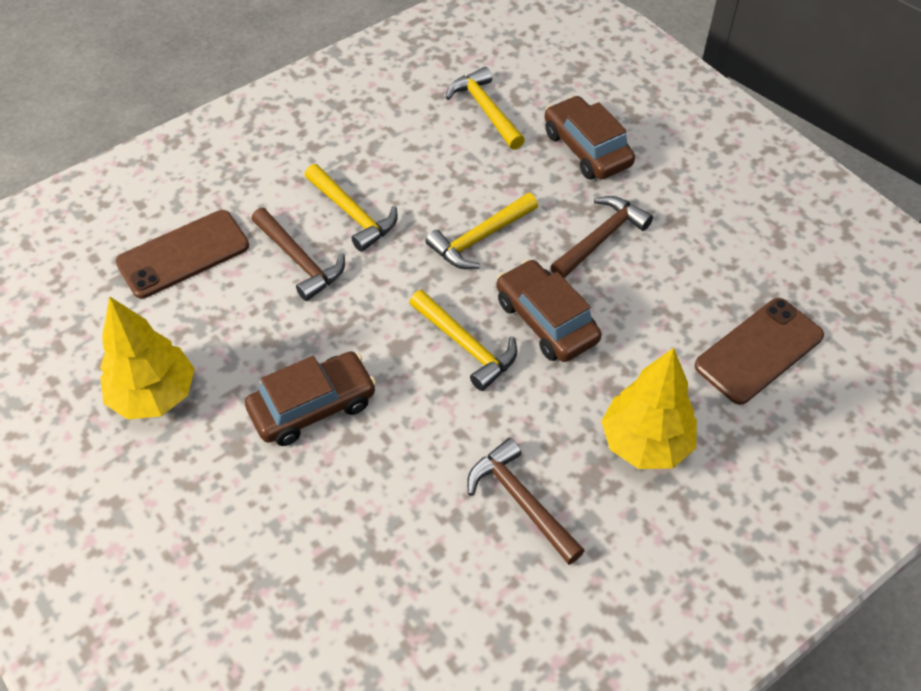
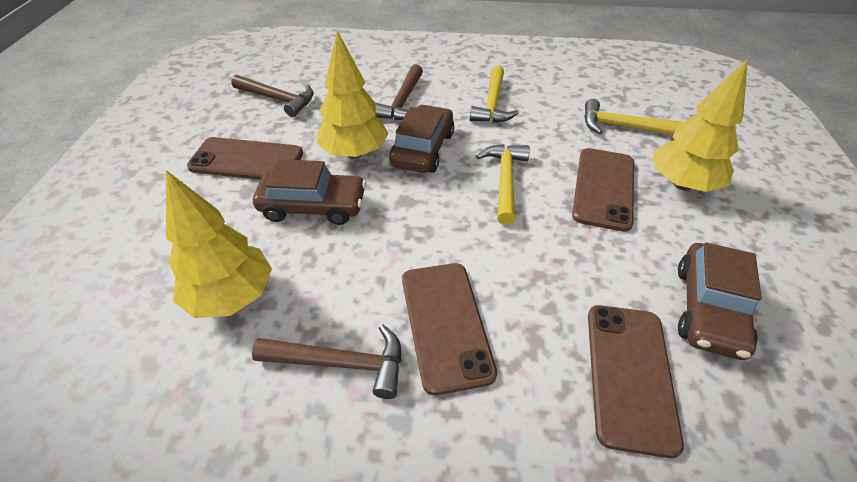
brown phone: [116,210,249,299] [695,298,824,405] = 2 -> [187,137,303,180] [402,263,497,395] [572,148,634,232] [588,305,684,458] = 4
yellow hammer: [305,164,398,252] [409,290,517,391] [426,193,538,269] [446,67,525,150] = 4 -> [470,66,519,123] [476,144,530,225] [584,99,683,135] = 3
yellow tree: [100,296,195,420] [601,348,697,469] = 2 -> [166,170,272,318] [316,31,389,159] [653,59,748,192] = 3

